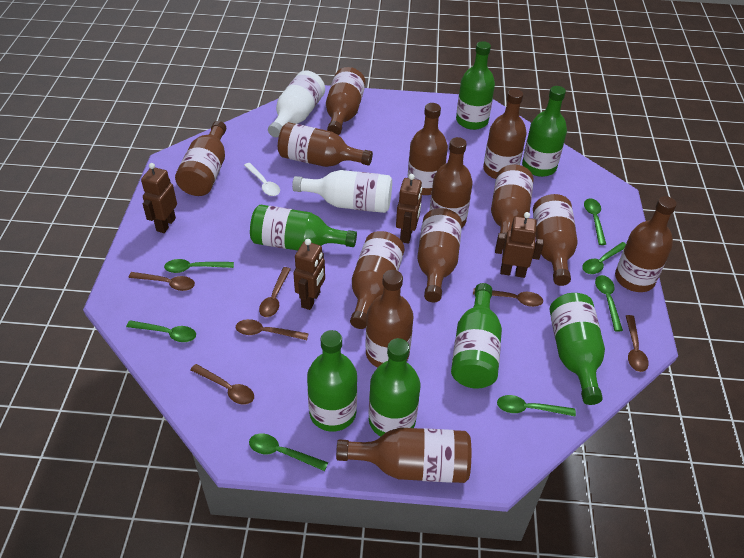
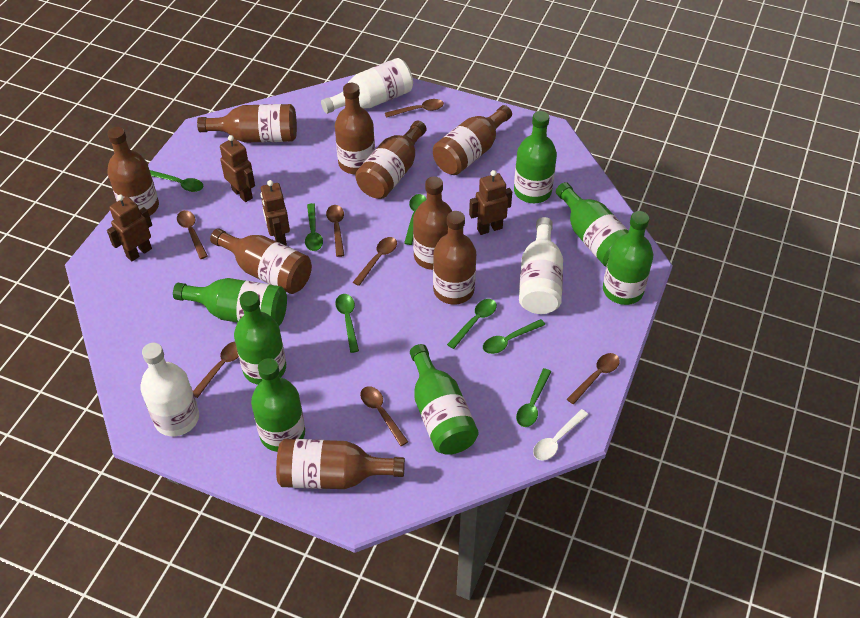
brown bottle: [175,121,226,196] [278,122,373,167] [326,67,366,135] [336,427,471,483] [350,231,405,329] [366,270,414,367] [408,103,448,195] [417,208,462,302] [429,137,473,228] [483,89,527,179] [491,164,534,248] [533,194,578,286] [615,196,677,292] = 13 -> [107,127,159,216] [197,104,297,143] [210,228,312,294] [276,439,405,489] [335,83,375,174] [355,120,427,199] [413,176,452,270] [433,105,512,175] [433,211,476,304] = 9
brown spoon: [128,272,195,291] [190,364,254,405] [236,319,309,340] [259,267,291,317] [473,288,543,307] [626,315,649,372] = 6 -> [177,210,208,259] [193,341,239,398] [326,205,344,257] [353,237,397,286] [360,386,408,446] [385,99,444,118] [567,353,620,404] = 7
white bottle: [268,71,325,138] [292,170,392,213] = 2 -> [140,343,199,436] [321,58,413,114] [519,217,563,314] = 3

